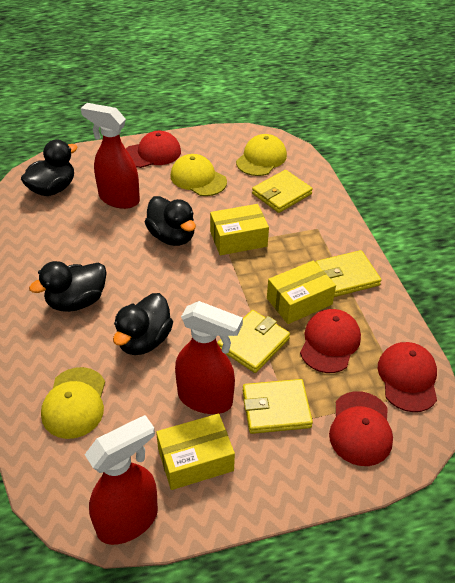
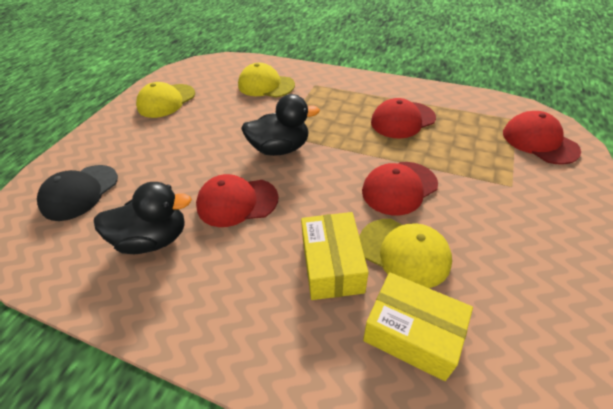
black cap: none = 0 -> [37,165,118,221] = 1
black duck: [21,140,78,196] [29,261,107,312] [113,293,173,355] [145,196,196,246] = 4 -> [94,182,192,254] [241,94,320,156] = 2
red spray bottle: [81,103,140,209] [85,415,158,545] [175,301,243,414] = 3 -> none = 0
yellow box: [156,414,235,490] [210,204,269,255] [267,261,336,324] = 3 -> [301,212,369,300] [363,272,473,381] = 2
yellow wallet: [217,310,290,373] [243,379,313,434] [252,170,313,213] [315,250,381,297] = 4 -> none = 0

